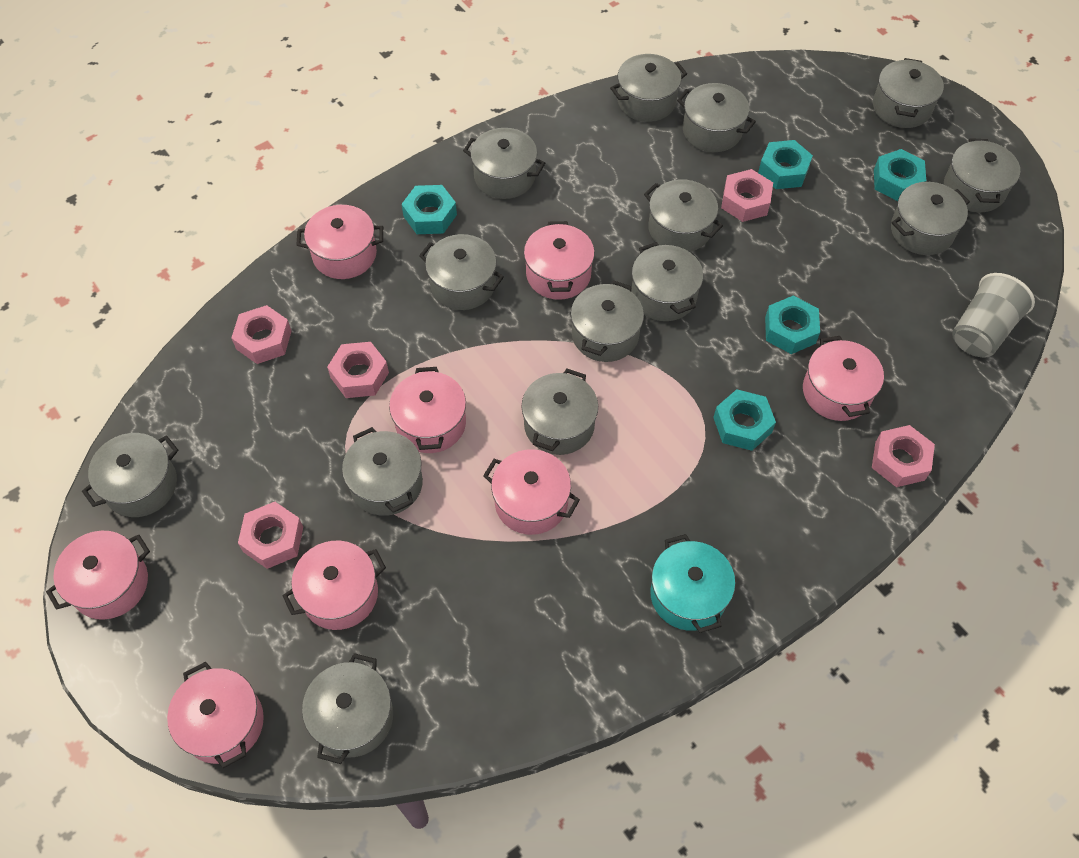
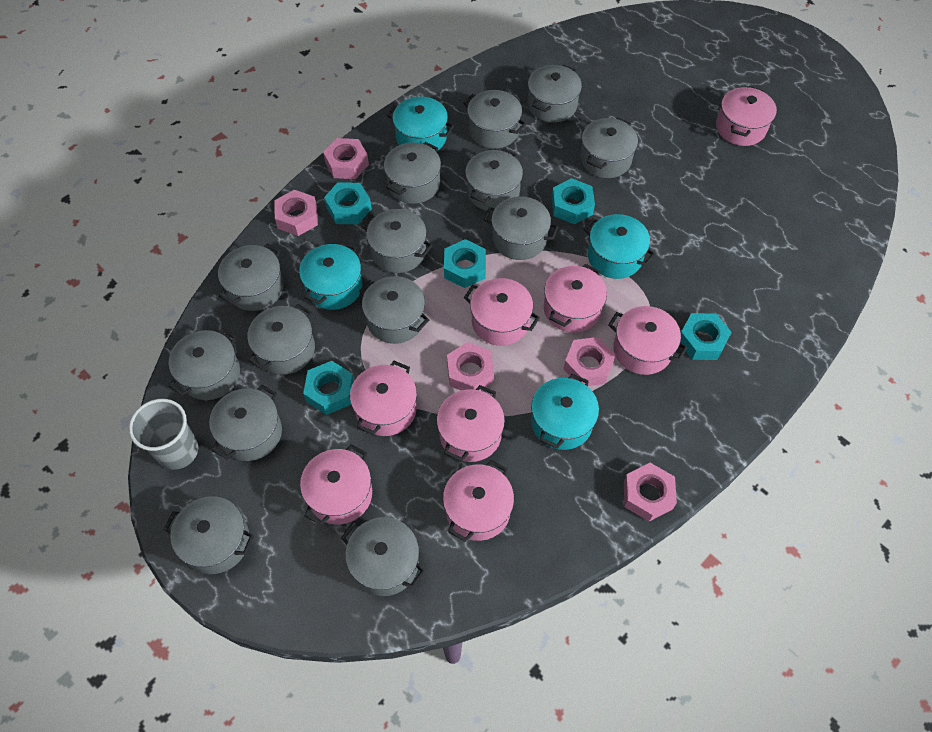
turquoise pot: [650,534,735,633] = 1 -> [299,241,362,310] [387,97,454,150] [531,374,599,450] [584,214,655,279] = 4

